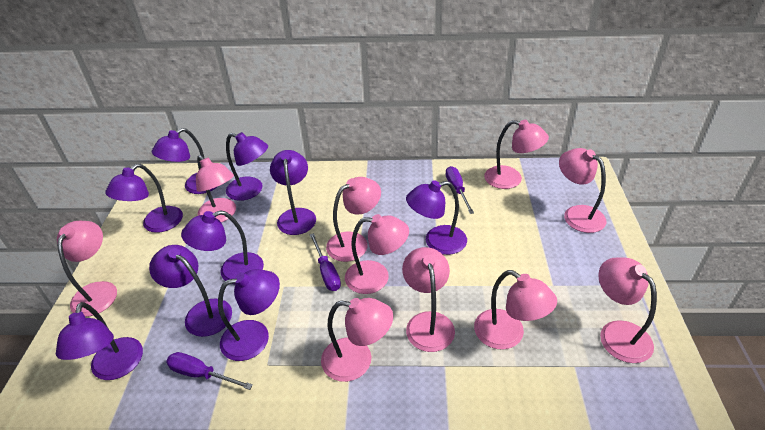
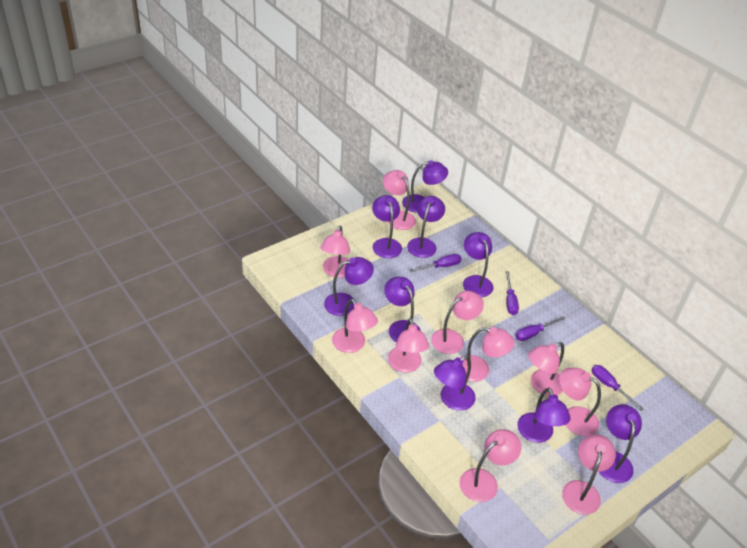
purple screwdriver: [166,352,253,390] [309,233,341,291] [446,166,474,214] = 3 -> [410,254,462,272] [506,271,519,315] [515,316,566,341] [592,365,644,411] = 4

